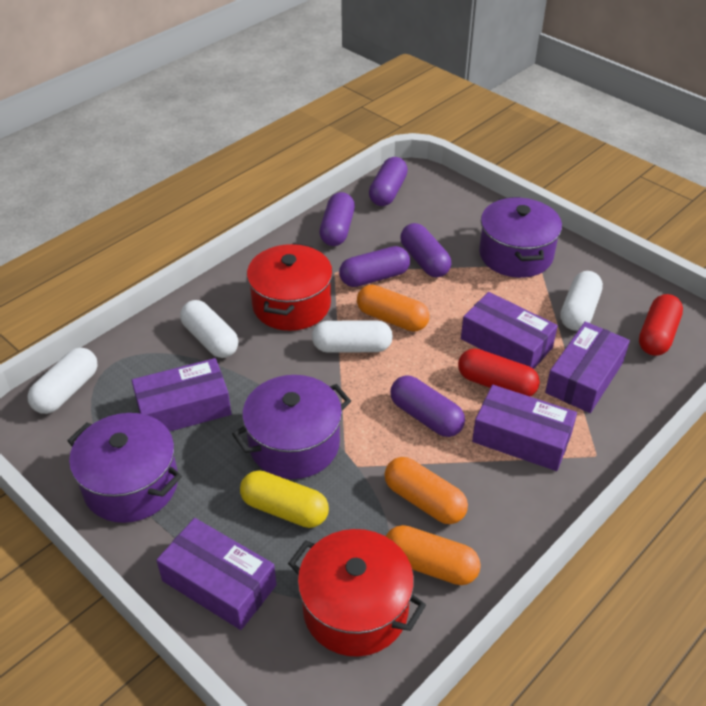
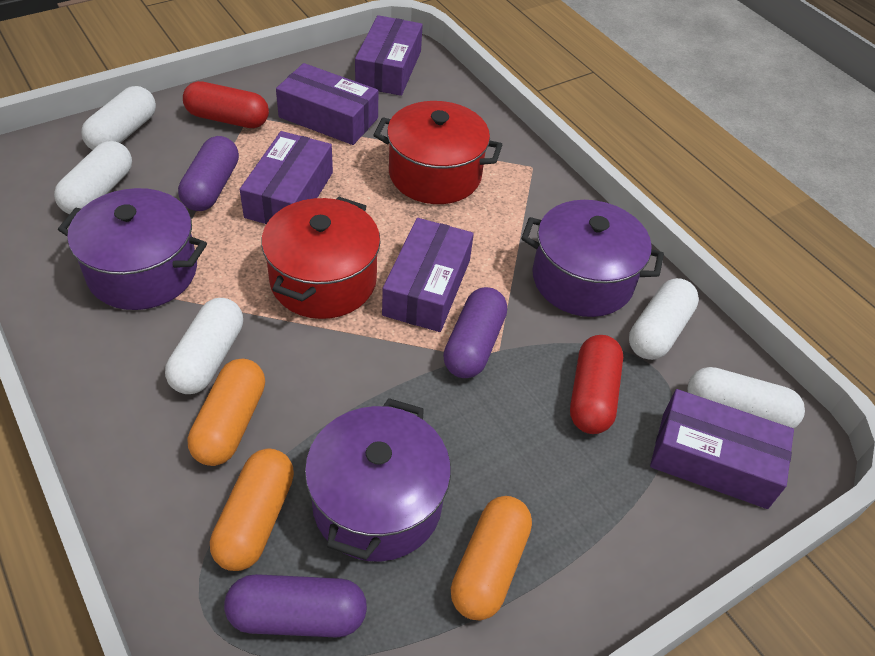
purple capsule: [319,192,355,246] [339,246,410,287] [369,157,408,206] [390,375,465,437] [400,223,451,277] = 5 -> [178,136,239,211] [224,574,367,637] [443,287,507,378] = 3
white capsule: [27,348,98,414] [180,300,238,358] [312,320,393,353] [560,271,603,331] = 4 -> [54,141,132,214] [81,86,156,150] [165,298,243,394] [629,278,699,360] [687,367,805,429] = 5
yellow capsule: [240,470,329,528] = 1 -> none = 0

